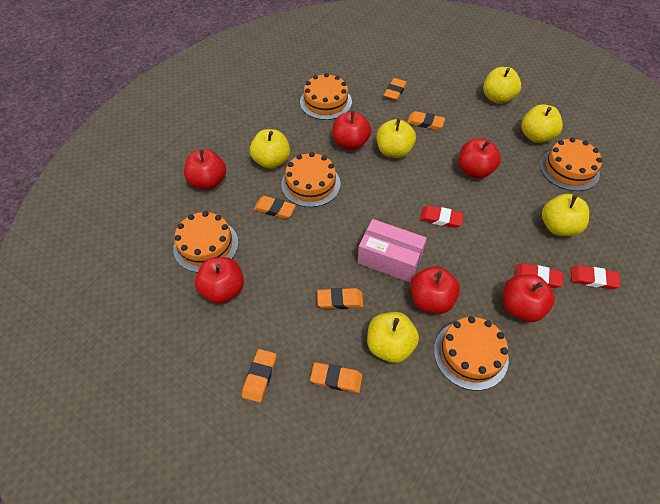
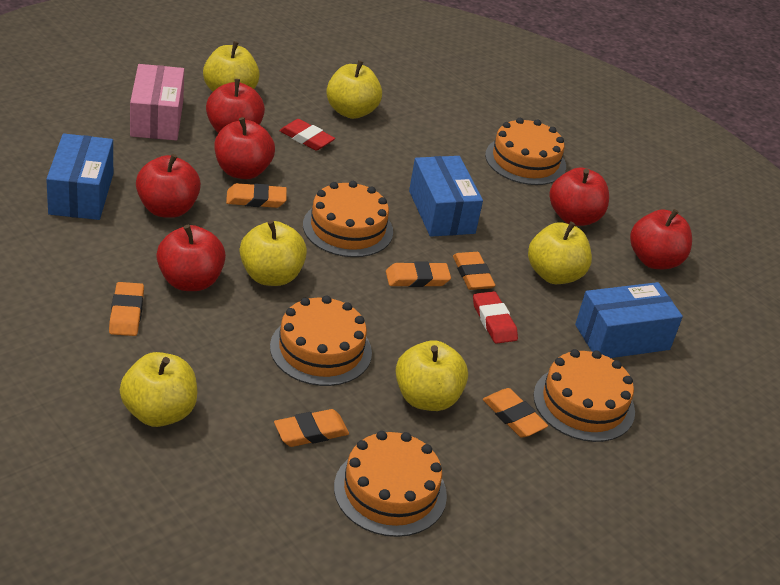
blue box: none = 0 -> [46,133,113,220] [409,156,483,237] [575,282,683,358] = 3
red eraser: [420,205,464,228] [515,263,563,288] [571,265,621,289] = 3 -> [279,119,335,151] [473,291,518,344] = 2

